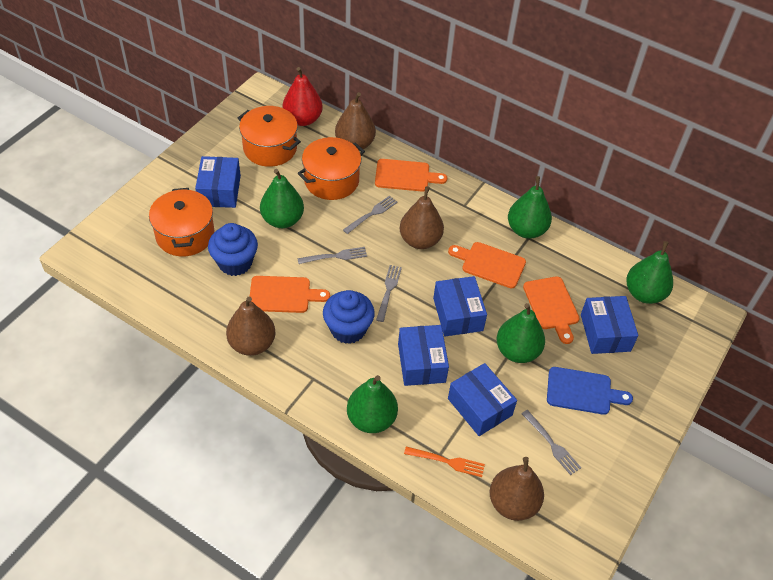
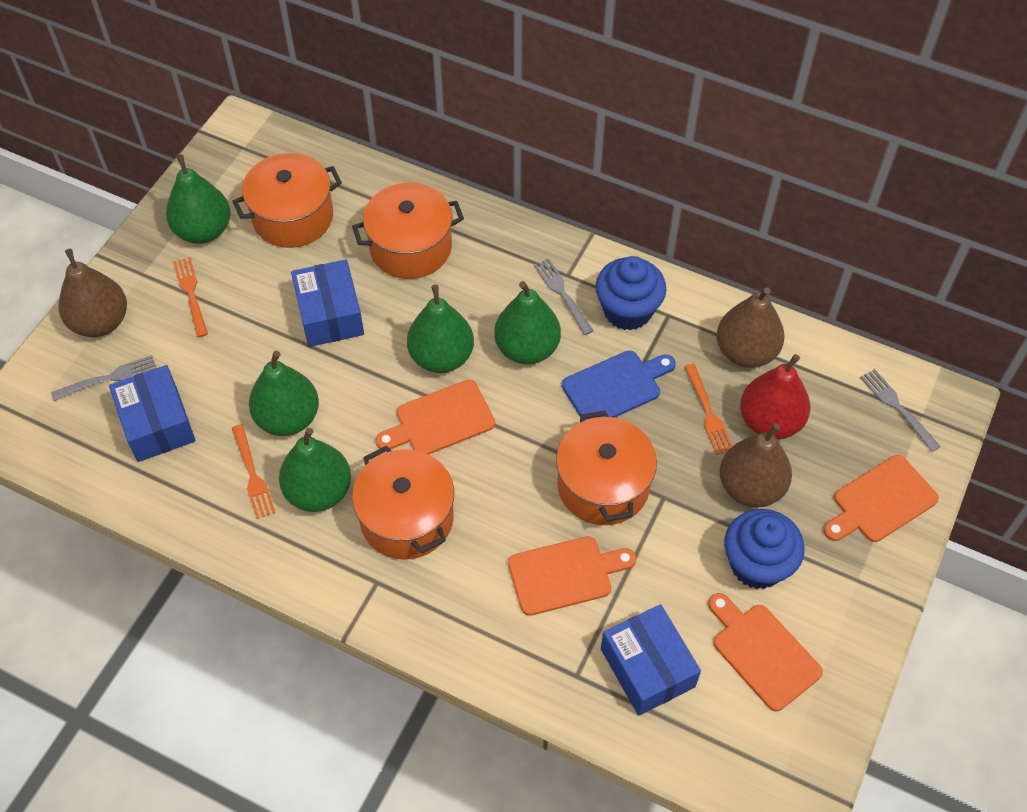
blue box: [195,156,241,208] [398,325,449,386] [433,276,487,336] [448,363,517,436] [581,296,638,354] = 5 -> [109,365,196,462] [291,259,364,347] [601,604,701,716] = 3
brown pear: [226,296,276,356] [335,92,376,151] [399,186,444,249] [490,457,544,521] = 4 -> [59,249,127,337] [717,287,785,368] [720,423,792,508] = 3
grey fork: [297,247,367,264] [343,196,398,234] [376,265,402,322] [522,410,581,475] = 4 -> [51,355,156,401] [534,258,594,335] [860,369,941,452] = 3
orange fork: [404,447,485,477] = 1 -> [173,257,208,337] [232,424,275,519] [684,364,733,455] = 3
orange pot: [149,188,215,256] [238,106,301,167] [298,137,365,200] = 3 -> [232,153,342,248] [352,183,464,279] [352,446,454,560] [556,411,657,525] = 4

